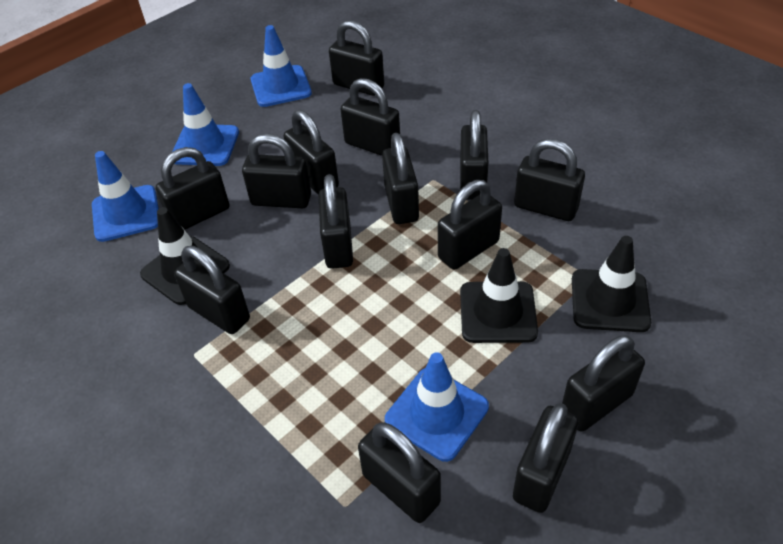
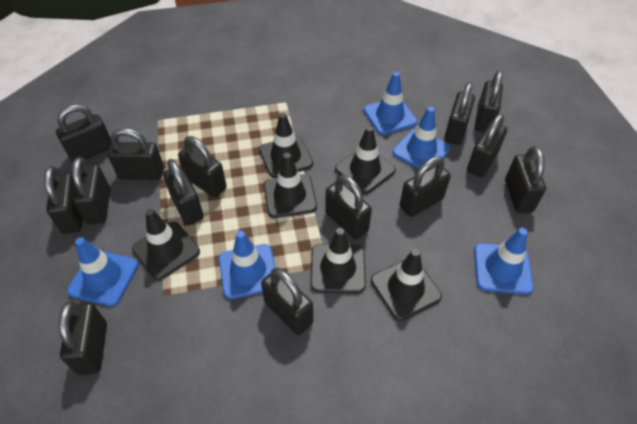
black traffic cone: [140,207,230,305] [460,248,538,343] [572,236,651,332] = 3 -> [132,209,200,280] [259,113,313,178] [264,153,317,218] [311,228,366,293] [335,126,396,194] [371,249,442,321] = 6
blue traffic cone: [92,151,159,242] [172,83,239,166] [251,25,312,107] [385,352,489,462] = 4 -> [67,237,139,307] [219,231,276,299] [364,72,417,135] [392,107,451,169] [474,228,534,295] = 5

